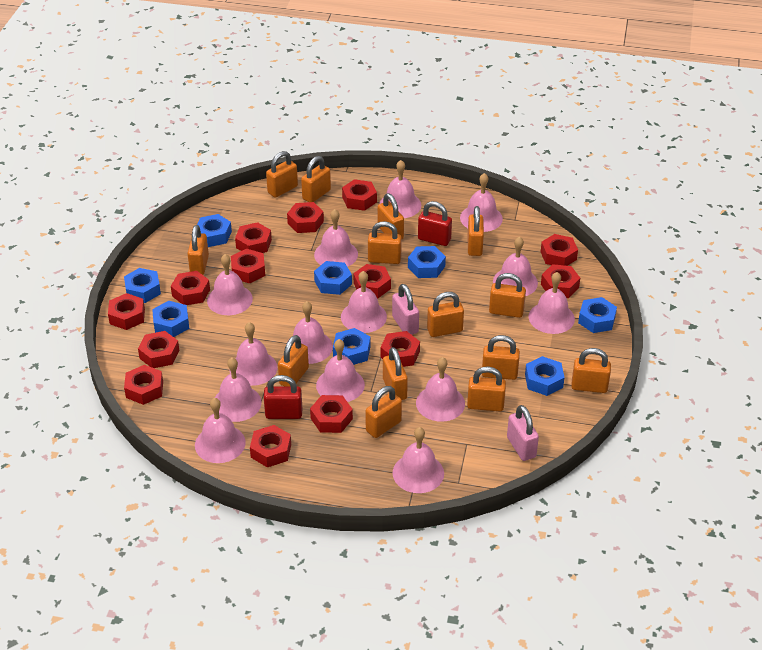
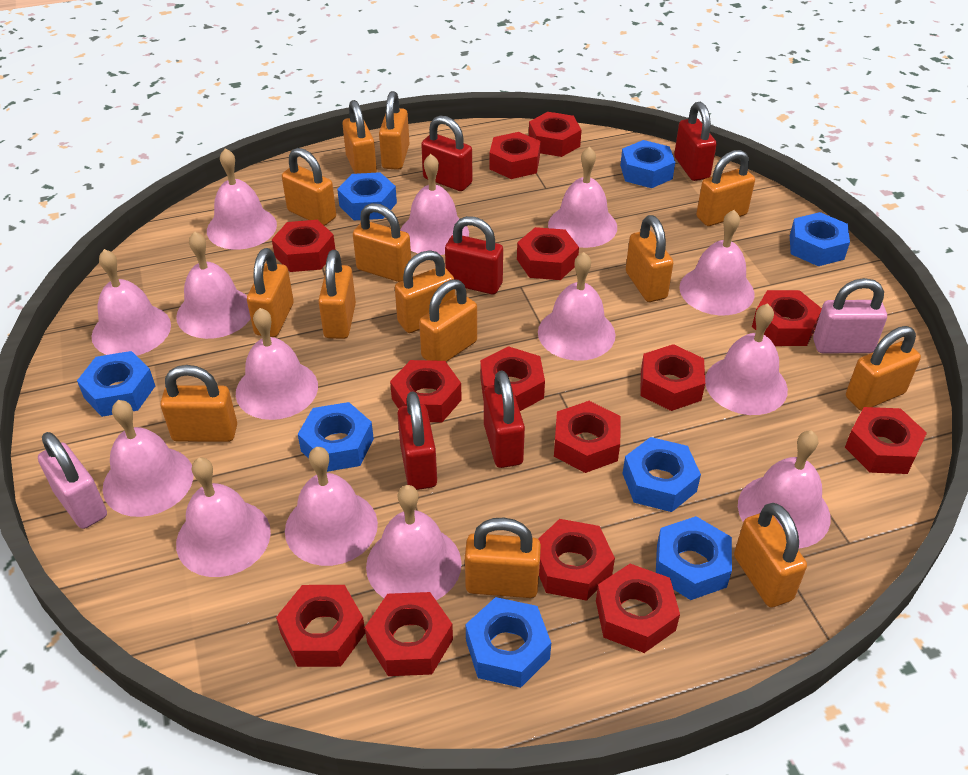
red padlock: [264,375,302,419] [418,201,452,246] = 2 -> [397,391,437,490] [421,115,473,191] [445,216,503,294] [484,371,525,468] [674,102,717,181] = 5

